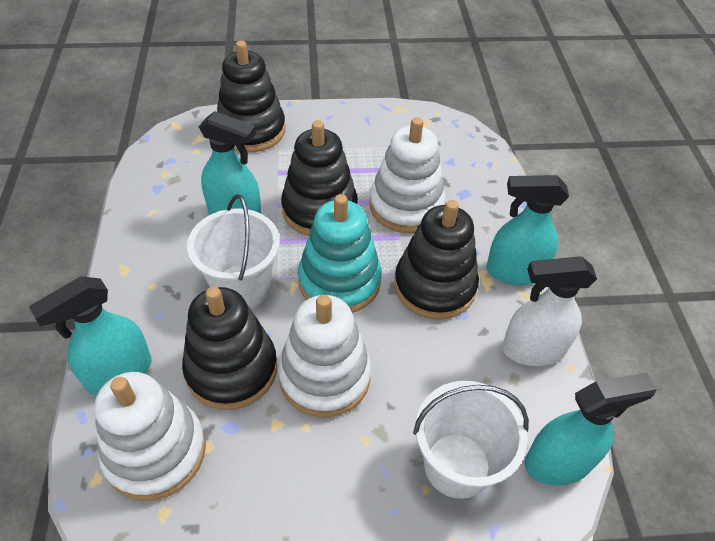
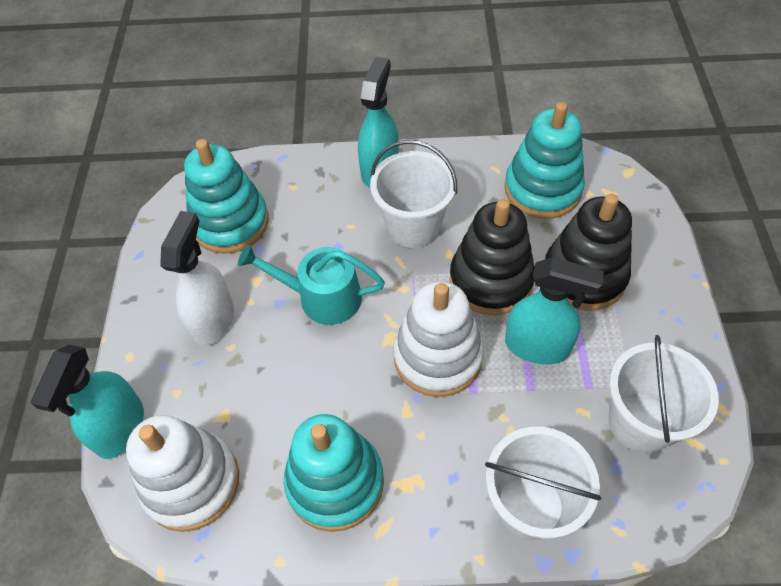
black stacking toy: [182,287,277,410] [217,41,285,152] [281,120,358,236] [394,200,479,320] = 4 -> [450,199,535,315] [545,194,632,311] = 2
turquoise spray bottle: [29,276,151,396] [199,111,261,215] [486,175,569,285] [525,373,657,486] = 4 -> [31,345,144,459] [358,57,399,188] [505,257,604,364] = 3
turquoise stacking toy: [298,194,381,313] = 1 -> [184,139,269,254] [284,414,384,532] [504,102,585,219] = 3
turquoise watering can: none = 0 -> [238,245,385,325] = 1
white bucket: [187,194,280,308] [413,381,529,499] = 2 -> [370,140,457,248] [485,427,601,540] [608,335,719,453] = 3
white stacking toy: [95,372,206,501] [278,295,371,418] [369,117,445,233] = 3 -> [126,415,239,532] [393,281,484,397] = 2

